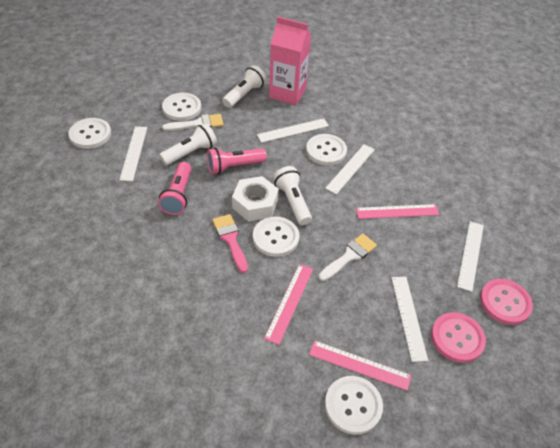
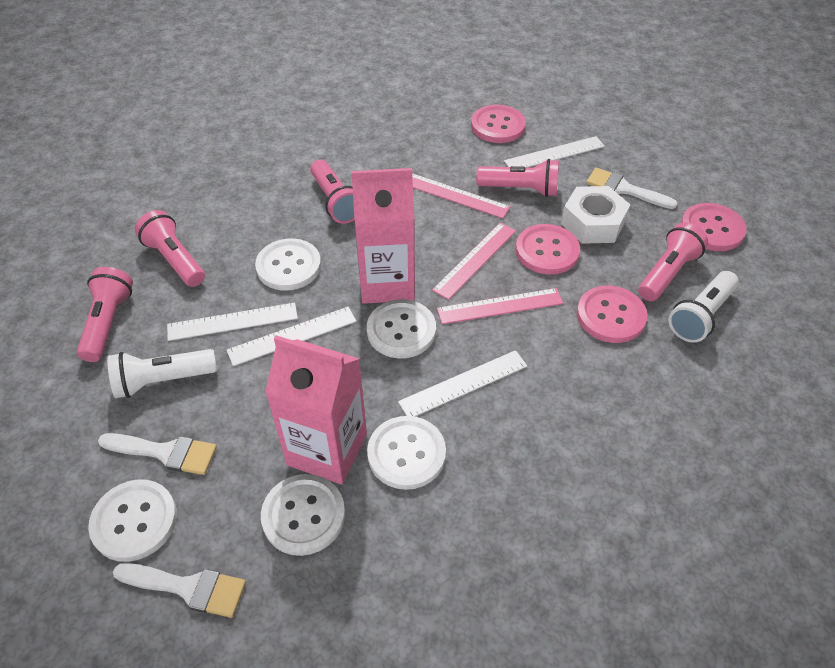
pink brush: [212,214,248,273] = 1 -> none = 0
pink button: [431,312,486,363] [480,279,533,325] = 2 -> [471,105,526,143] [515,224,580,275] [577,286,647,343] [681,203,747,251] = 4
pink carton: [269,17,311,105] = 1 -> [265,335,367,485] [351,168,415,304] = 2
pink flashlight: [158,162,192,215] [207,148,267,174] = 2 -> [77,267,133,362] [135,210,205,287] [310,160,355,224] [476,159,559,197] [638,222,708,301] = 5
white brush: [162,114,224,131] [319,233,377,281] = 2 -> [98,433,217,475] [113,563,246,618] [586,168,678,209] = 3
white flashlight: [159,123,217,165] [222,65,266,108] [273,166,312,225] = 3 -> [107,349,217,398] [669,271,739,343] = 2
white ruler: [119,126,147,181] [257,118,329,143] [325,144,375,194] [392,277,428,362] [457,221,484,292] = 5 -> [167,303,298,341] [227,307,356,366] [398,350,527,417] [504,136,605,167] = 4

